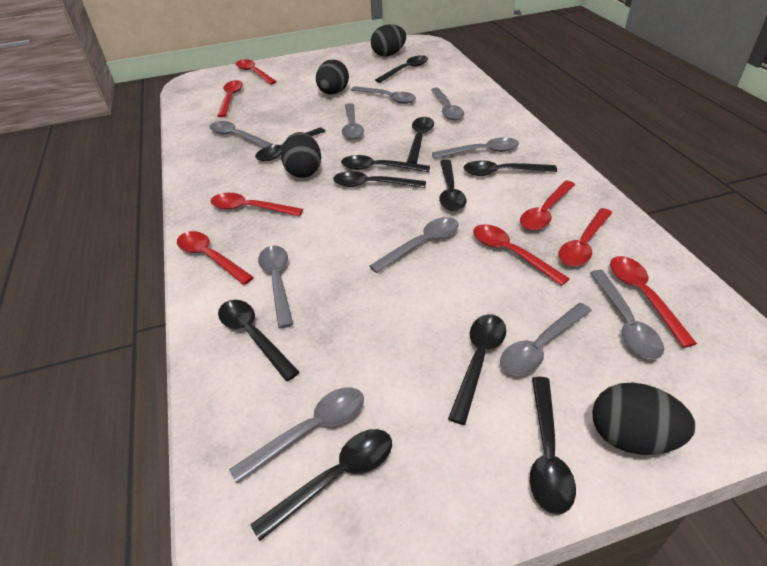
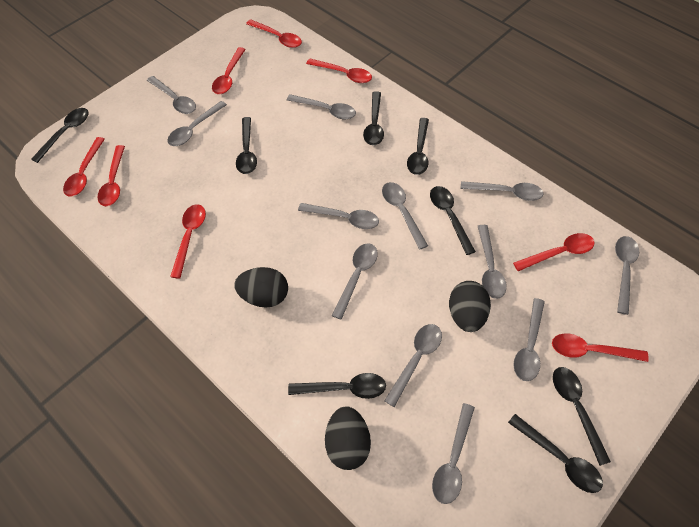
black egg: [281,132,321,178] [316,60,349,95] [371,24,406,57] [592,383,695,455] = 4 -> [234,267,288,308] [325,406,371,470] [449,281,491,332] = 3
black spoon: [218,300,300,381] [250,429,392,541] [255,127,325,161] [333,171,426,188] [341,155,430,172] [375,55,428,83] [407,117,434,164] [439,160,466,211] [448,314,506,425] [464,160,557,176] [530,377,576,515] = 11 -> [31,108,89,163] [236,117,257,174] [288,373,386,399] [363,91,384,145] [407,118,429,175] [430,186,476,255] [508,414,603,493] [553,367,611,466] = 8
grey spoon: [210,121,273,148] [229,387,364,483] [258,246,293,328] [342,103,364,140] [351,86,416,104] [369,217,459,273] [431,88,464,120] [432,137,519,159] [500,303,592,376] [590,270,664,360] = 10 -> [147,76,196,114] [167,101,227,146] [287,94,356,119] [298,203,379,229] [332,243,378,320] [382,182,428,250] [384,324,442,407] [432,403,475,504] [460,181,543,201] [478,225,507,299] [513,298,545,381] [615,236,639,315] = 12

